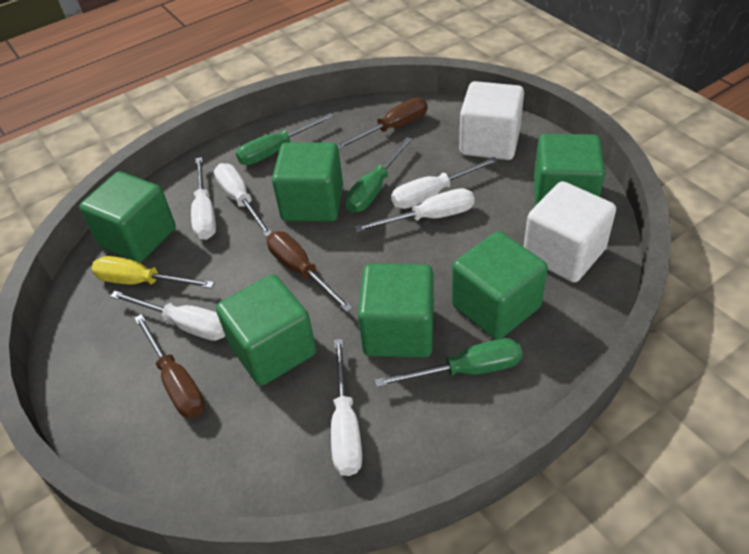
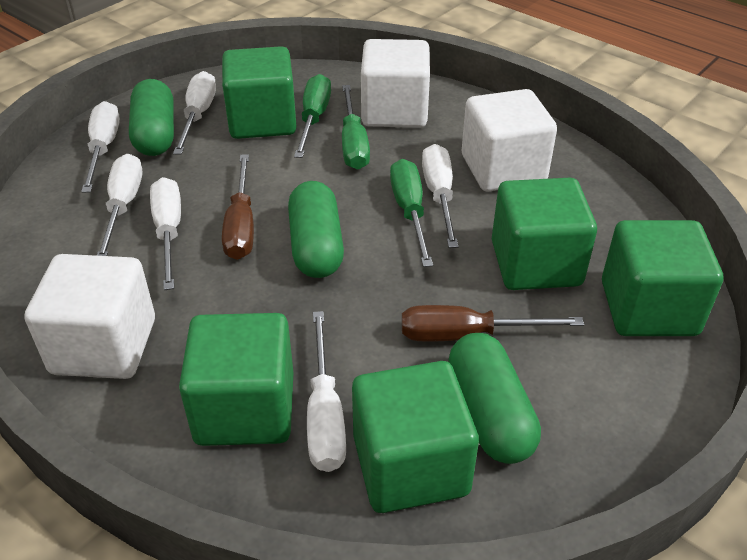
brown screwdriver: [134,314,205,418] [267,231,353,312] [337,98,428,149] = 3 -> [222,154,254,260] [402,305,584,342] = 2
green capsule: none = 0 -> [129,79,174,156] [288,181,344,278] [448,333,541,464] = 3
green cube: [79,171,176,262] [216,274,316,386] [272,142,343,222] [358,264,434,358] [452,231,548,340] [534,134,605,206] = 6 -> [179,313,293,446] [222,46,297,139] [352,361,479,513] [492,178,597,290] [602,220,723,336] = 5
white cube: [459,81,524,160] [524,181,616,282] = 2 -> [24,254,155,379] [361,39,430,128] [462,89,557,192] = 3
yellow screwdriver: [92,256,215,289] = 1 -> none = 0

